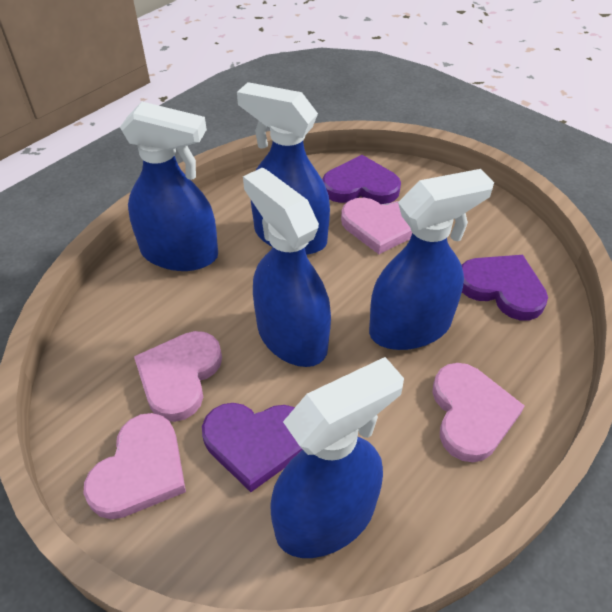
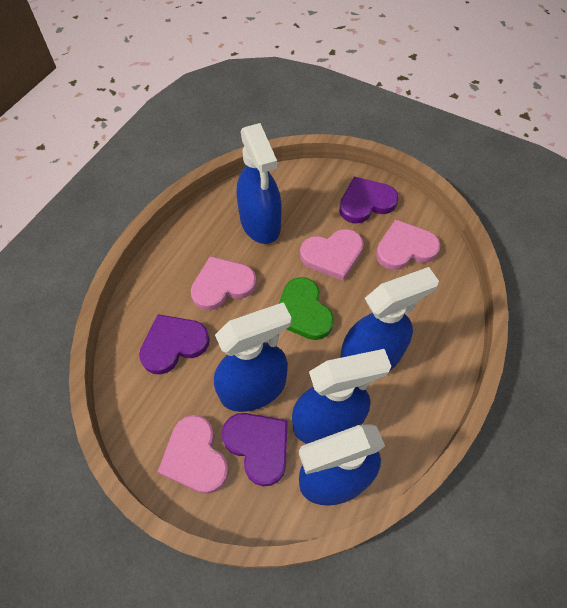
green heart: none = 0 -> [279,277,334,340] = 1

